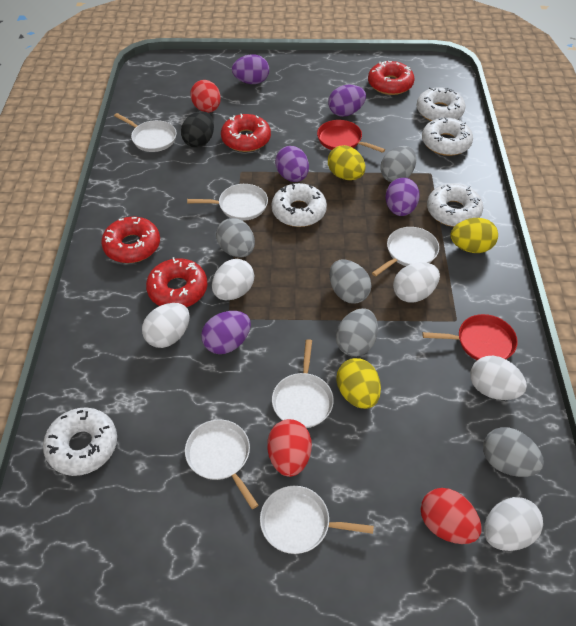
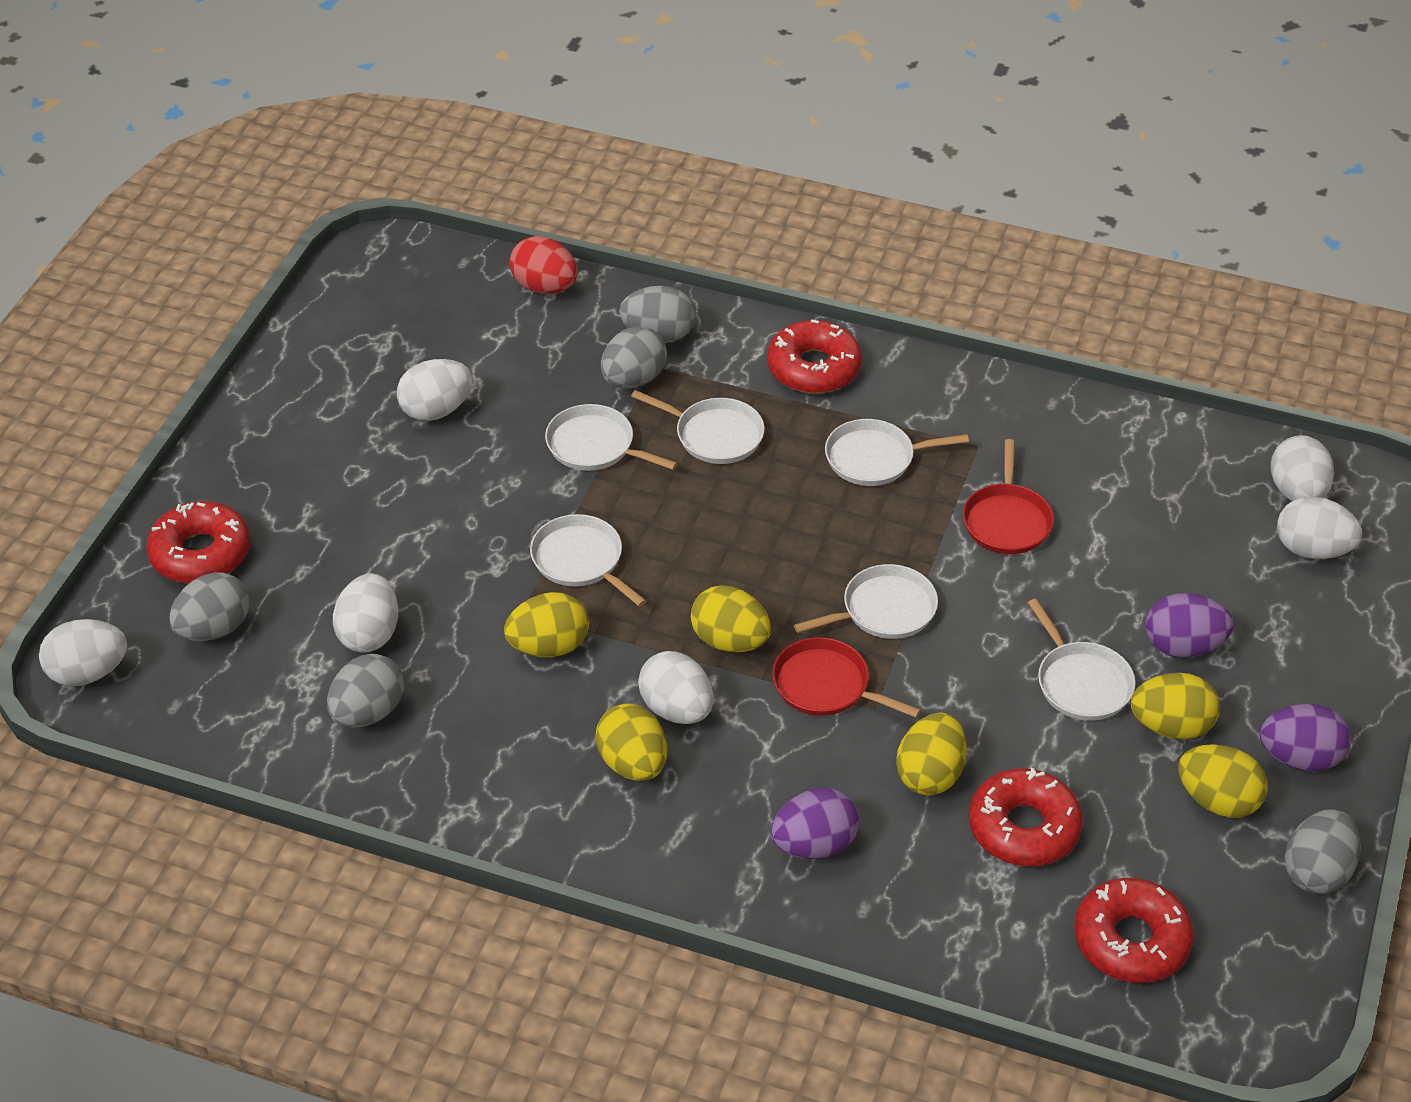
black egg: [181,111,214,148] = 1 -> none = 0
purple egg: [201,311,251,354] [232,54,269,84] [275,146,309,182] [328,85,366,117] [385,177,420,216] = 5 -> [771,788,859,859] [1146,593,1234,658] [1260,704,1351,771] = 3
red egg: [190,80,221,113] [267,419,312,477] [421,488,482,544] = 3 -> [510,236,578,294] = 1
white donut: [43,407,117,476] [272,183,327,227] [416,87,466,121] [422,117,473,156] [427,183,483,227] = 5 -> none = 0
white egg: [142,303,190,348] [212,259,254,301] [393,262,440,303] [470,356,527,400] [484,497,543,551] = 5 -> [39,619,127,686] [333,573,398,653] [397,359,473,421] [638,651,713,724] [1271,435,1334,501] [1277,496,1362,559] = 6
yellow egg: [328,145,366,180] [336,358,381,409] [450,218,498,253] = 3 -> [504,592,589,657] [595,704,667,781] [691,585,771,652] [896,713,967,796] [1131,673,1220,740] [1178,744,1268,818] = 6

